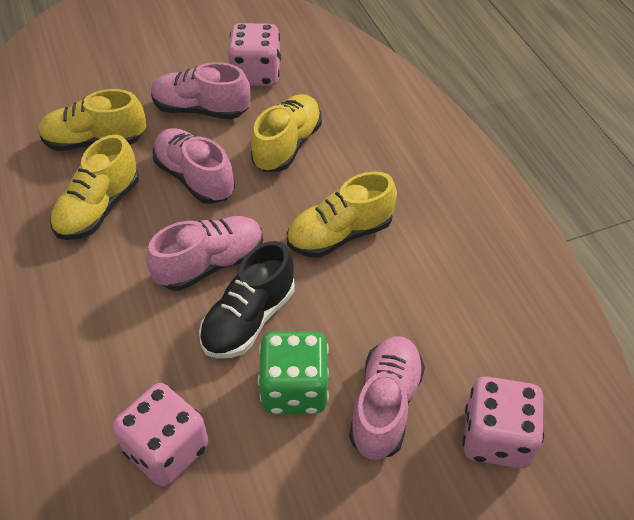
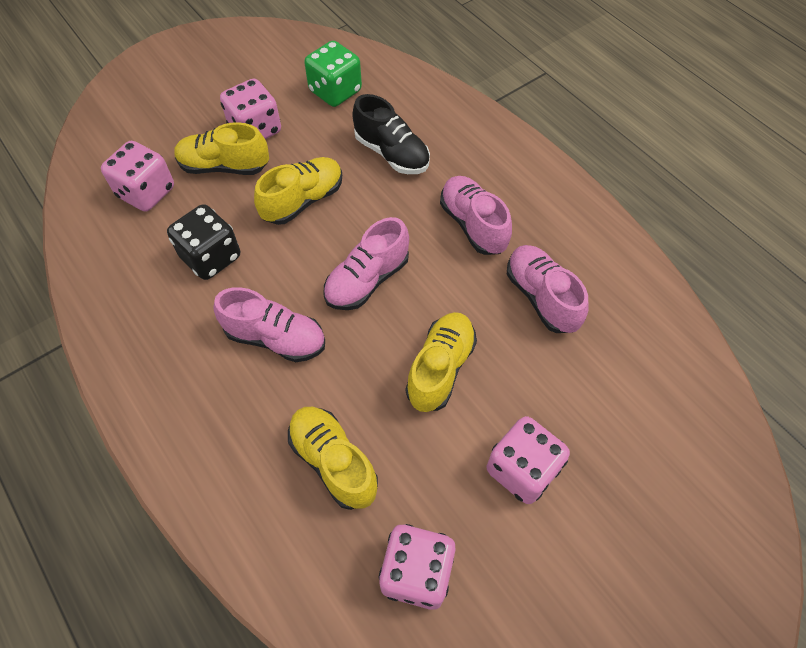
black dice: none = 0 -> [167,204,240,280] = 1
pink dice: [112,383,209,487] [228,23,281,86] [463,377,544,468] = 3 -> [101,141,174,212] [220,79,281,139] [378,524,455,610] [487,416,570,504] = 4

